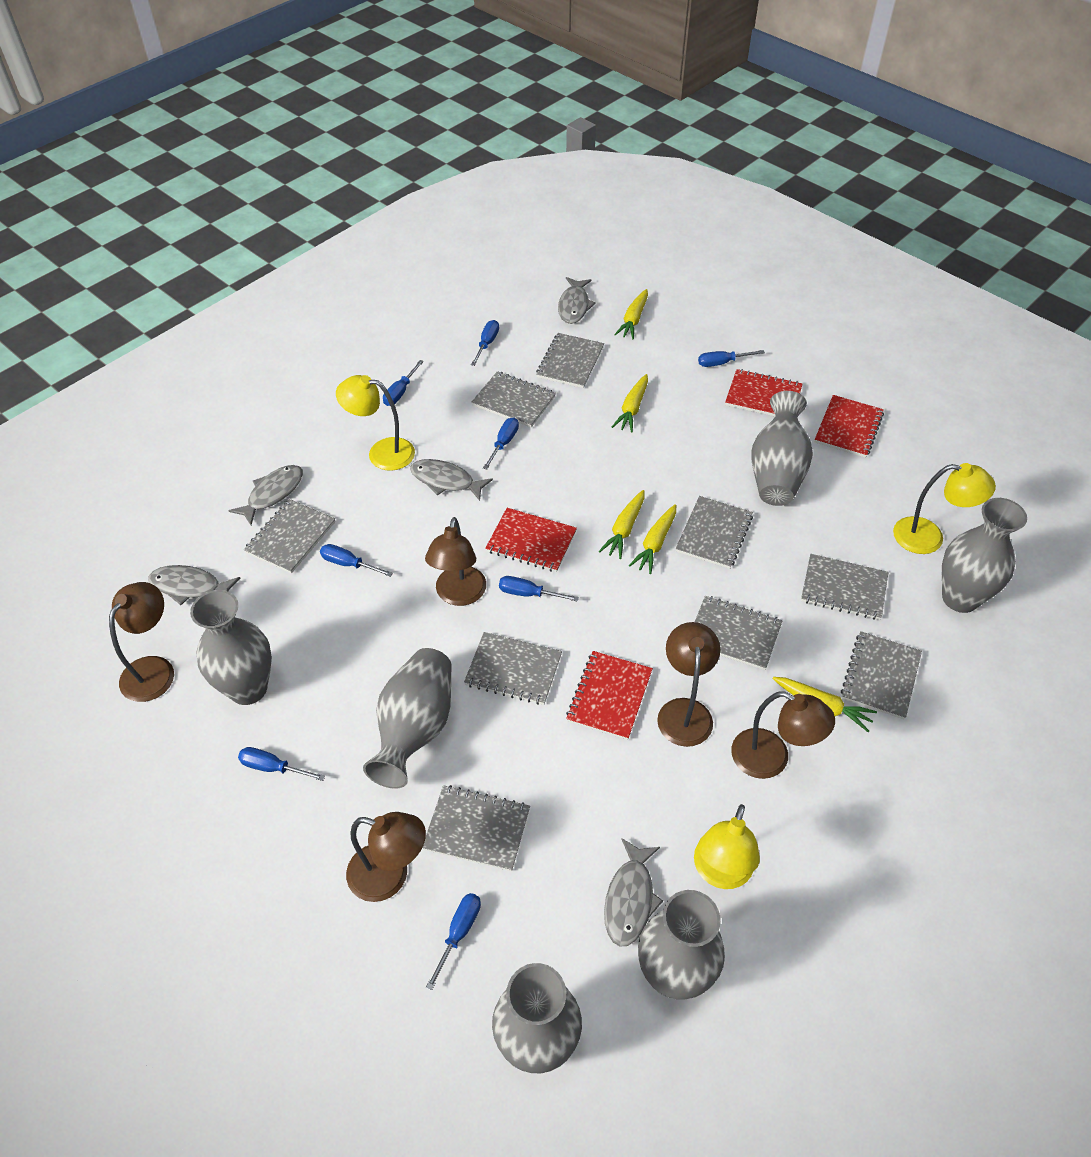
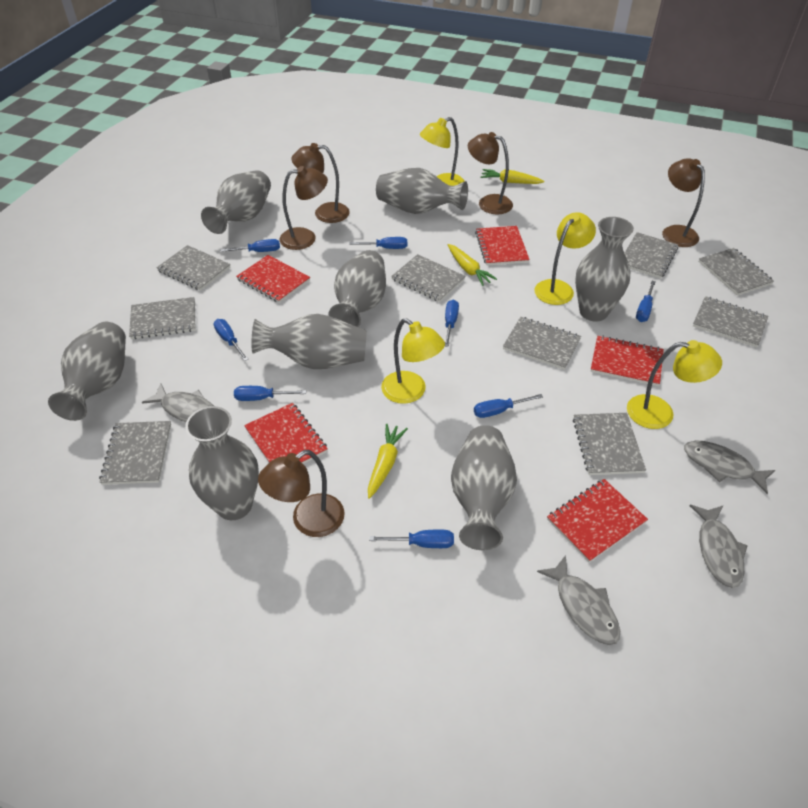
grey fish: [148,565,240,605] [228,465,303,525] [410,459,493,501] [558,277,596,324] [604,838,663,946] = 5 -> [142,383,214,422] [537,555,620,645] [684,441,775,494] [689,505,748,588] = 4
grey vase: [190,590,272,705] [363,648,452,789] [492,963,582,1073] [638,890,725,1000] [752,391,813,506] [942,498,1027,613] = 6 -> [48,322,126,421] [185,406,259,520] [201,170,271,234] [251,314,367,369] [328,250,386,327] [376,168,468,214] [451,425,517,550] [575,217,634,322] = 8
red notebook: [485,508,577,572] [566,651,653,740] [725,369,802,416] [815,395,884,458] = 4 -> [236,255,310,303] [244,403,328,464] [475,226,530,266] [547,479,648,562] [591,336,664,386] = 5
yellow carrot: [599,490,644,559] [612,374,648,432] [614,289,648,339] [629,504,676,574] [773,677,877,732] = 5 -> [368,424,408,499] [448,244,497,286] [481,169,544,184] = 3
yellow lamp: [336,375,415,471] [694,804,760,889] [893,463,996,554] = 3 -> [381,318,445,404] [420,117,465,186] [534,212,596,305] [627,340,722,429] = 4

